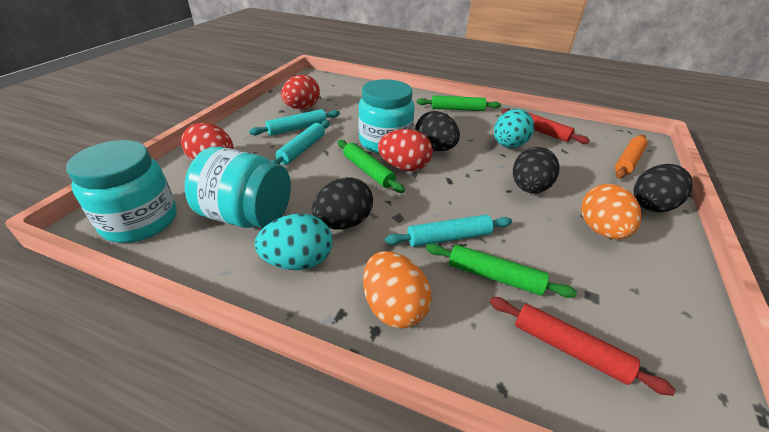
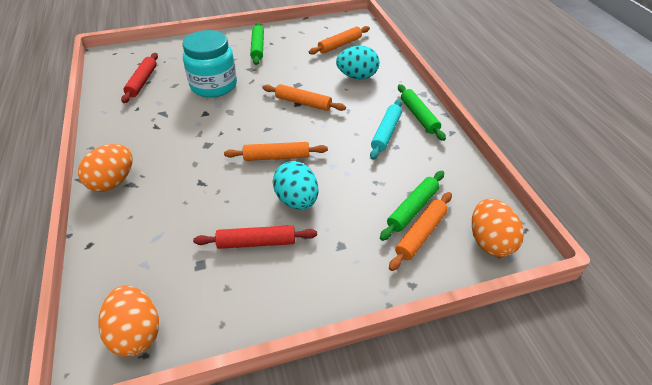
black egg: [312,177,373,230] [415,111,460,151] [513,147,559,194] [634,164,693,212] = 4 -> none = 0
orange egg: [363,251,432,329] [581,184,642,239] = 2 -> [78,144,133,192] [98,285,159,357] [472,199,524,257] = 3
orange rolling pin: [615,134,647,178] = 1 -> [224,142,328,161] [263,84,346,111] [309,26,370,55] [389,192,452,271] = 4
red egg: [181,123,233,160] [281,75,320,109] [378,129,433,171] = 3 -> none = 0
turquoise jar: [66,140,177,243] [185,146,291,228] [358,79,415,154] = 3 -> [183,30,237,98] = 1
turquoise rolling pin: [249,109,340,136] [271,120,330,165] [385,215,512,247] = 3 -> [370,99,402,160] = 1

